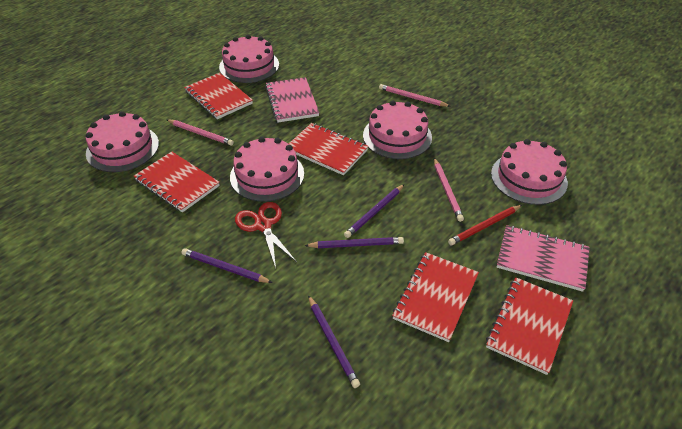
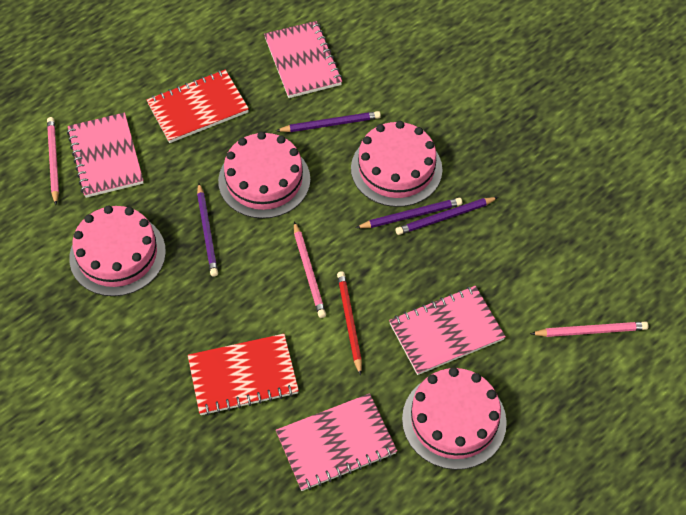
pink cake: [86,111,159,172] [219,35,279,83] [230,137,304,202] [363,100,432,159] [491,139,568,205] = 5 -> [69,205,166,296] [218,132,310,219] [351,121,442,207] [402,367,507,470] = 4
pink notebook: [265,77,319,122] [497,225,590,292] = 2 -> [67,112,143,198] [264,21,342,98] [276,393,397,491] [389,286,506,375] = 4
red notebook: [134,151,220,213] [184,73,253,119] [289,123,369,175] [392,252,479,342] [486,277,573,375] = 5 -> [147,70,249,143] [188,334,299,416] = 2
red scissors: [235,202,297,268] = 1 -> none = 0

